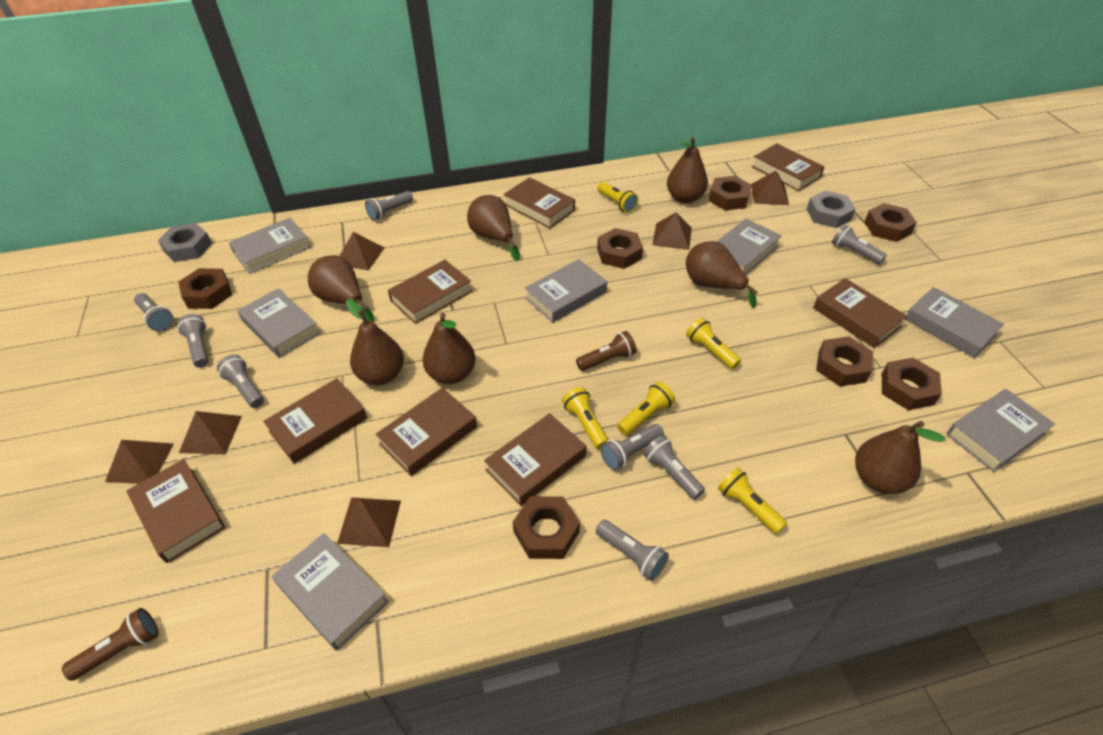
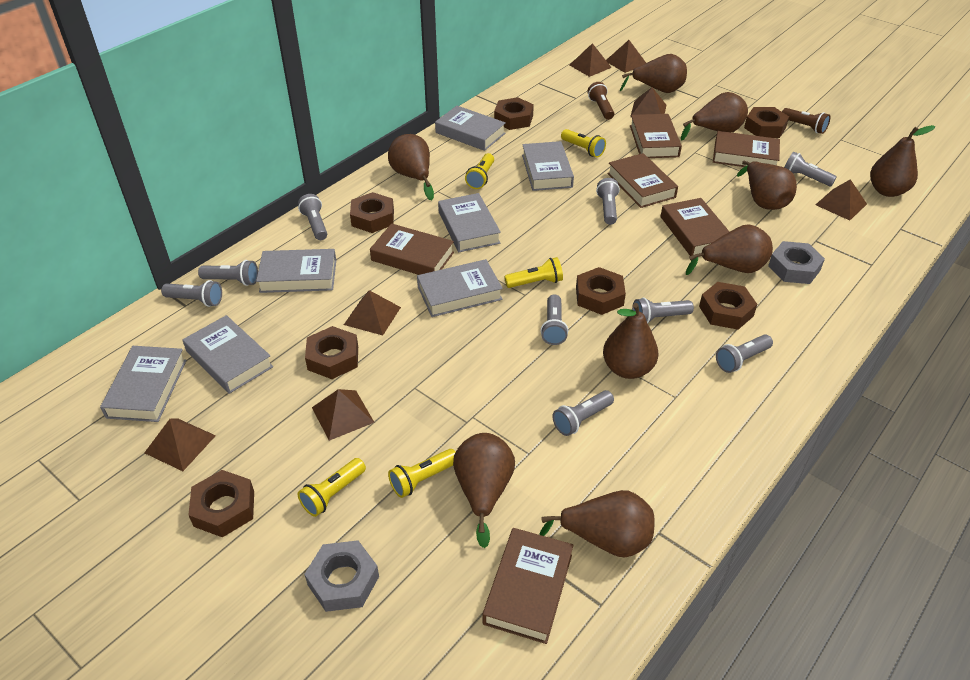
brown book: [127,459,226,563] [263,378,367,464] [376,388,477,476] [388,260,472,324] [484,413,586,506] [504,177,575,228] [752,143,824,191] [813,278,907,348] = 8 -> [370,223,454,275] [483,528,573,644] [607,153,678,208] [630,114,682,158] [661,198,730,256] [713,131,780,167] = 6
brown pear: [308,255,374,322] [346,299,404,385] [423,313,476,384] [467,195,520,261] [667,137,708,203] [686,241,758,308] [855,421,946,494] = 7 -> [388,134,434,200] [453,433,515,548] [539,490,654,558] [603,303,658,379] [620,54,687,93] [681,92,748,141] [686,224,773,275] [737,161,797,210] [870,125,935,197] = 9
brown pyramid: [105,440,174,484] [179,411,242,454] [337,497,401,547] [339,232,385,271] [652,212,692,250] [751,171,789,205] = 6 -> [144,418,216,471] [312,389,375,441] [344,290,401,335] [570,43,612,77] [606,40,646,73] [630,87,667,117] [815,179,867,221] = 7
grey flashlight: [134,293,174,332] [177,314,209,368] [217,355,264,408] [365,191,413,220] [596,520,669,581] [601,424,664,470] [643,435,705,500] [832,224,887,264] = 8 -> [161,280,222,307] [198,260,258,286] [298,194,327,240] [540,294,568,345] [552,390,614,436] [596,178,620,225] [632,298,694,323] [716,335,773,373] [784,152,837,186] = 9

